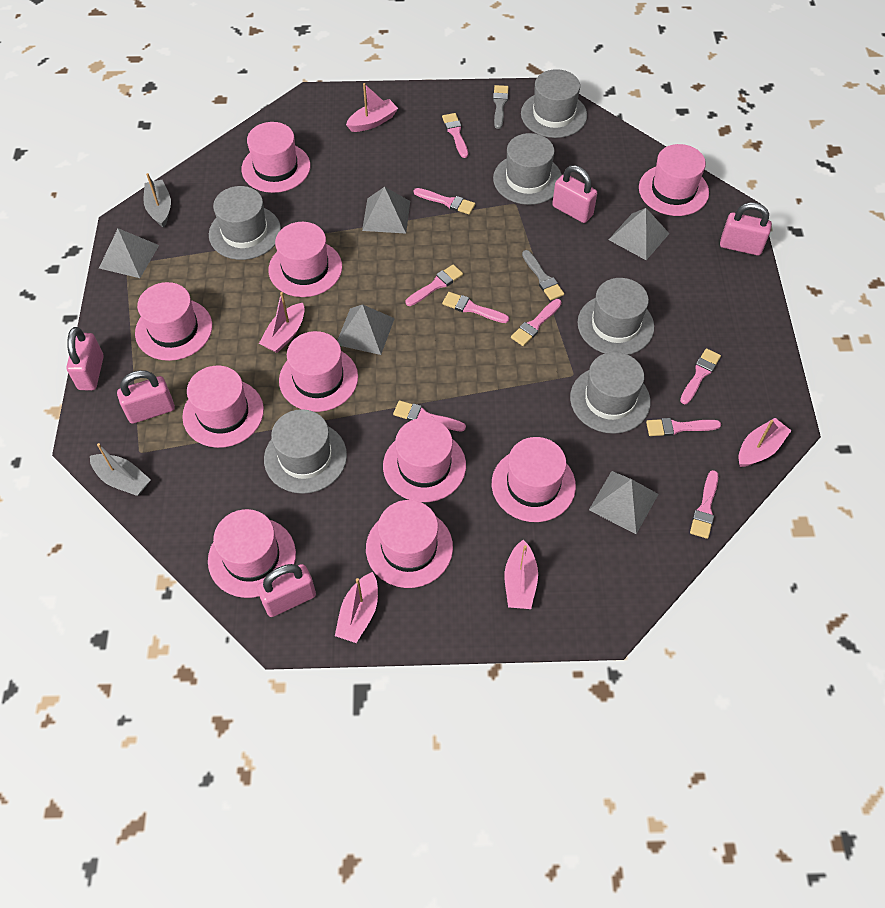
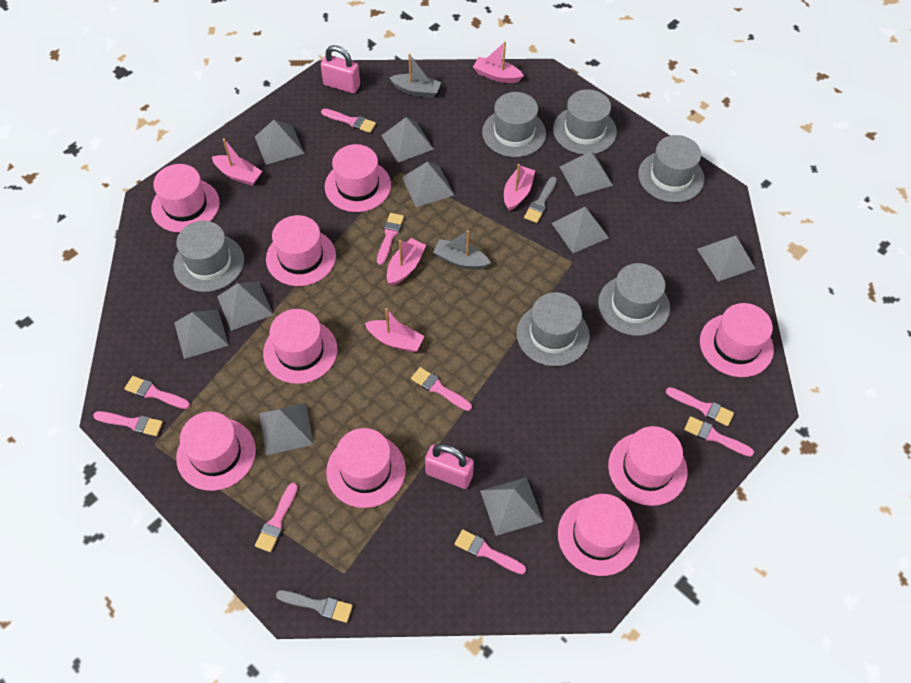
grey pyramid: [99,228,159,278] [337,304,395,355] [362,187,410,234] [589,471,658,534] [608,208,670,260] = 5 -> [174,310,229,359] [217,281,273,331] [255,120,304,165] [259,403,314,455] [381,117,434,162] [402,162,454,207] [480,477,543,536] [552,207,609,253] [560,151,613,196] [697,236,756,281] = 10
pink hat: [135,282,212,361] [182,365,264,448] [208,509,296,598] [241,122,310,193] [268,222,342,297] [279,331,358,412] [366,500,453,588] [383,418,466,502] [492,437,576,522] [639,144,709,216] = 10 -> [151,164,220,233] [176,412,256,491] [263,309,337,384] [266,215,336,286] [325,144,391,212] [326,428,406,508] [558,494,640,576] [608,426,687,506] [700,303,774,377] = 9
pink padlock: [66,327,104,390] [117,370,175,424] [257,564,316,617] [552,165,597,223] [720,202,772,256] = 5 -> [321,45,360,93] [425,444,474,489] = 2

